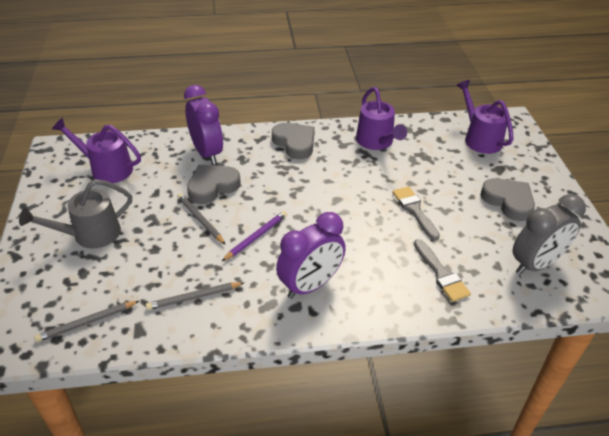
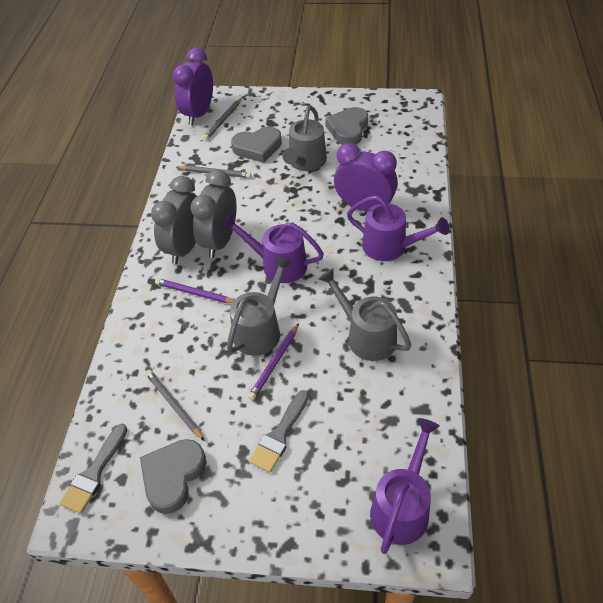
grey clock: [513,194,586,275] = 1 -> [151,176,197,264] [190,170,237,258] = 2
grey watering can: [19,179,132,248] = 1 -> [227,256,293,356] [282,105,327,171] [318,268,411,361] = 3
purple pencil: [222,211,287,261] = 1 -> [155,278,234,303] [248,323,299,400] = 2

